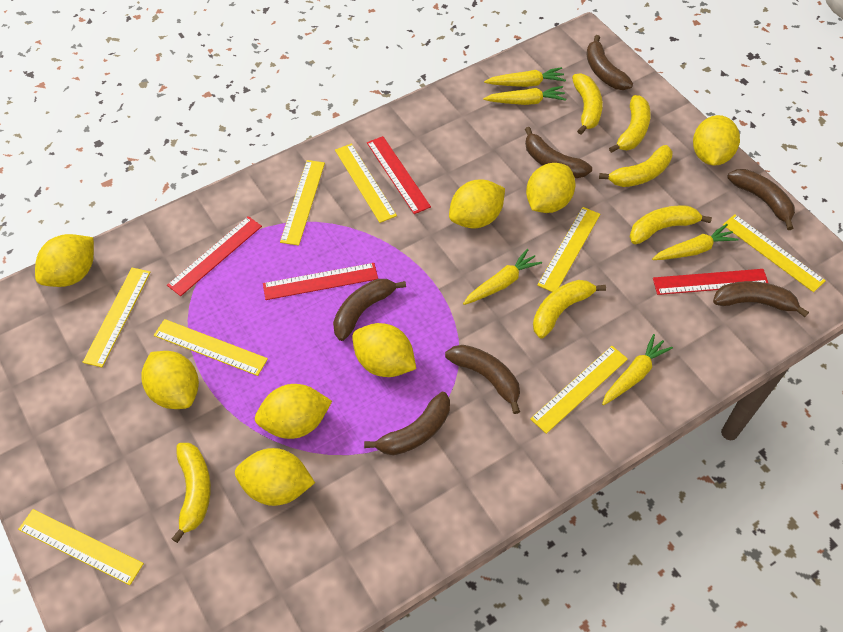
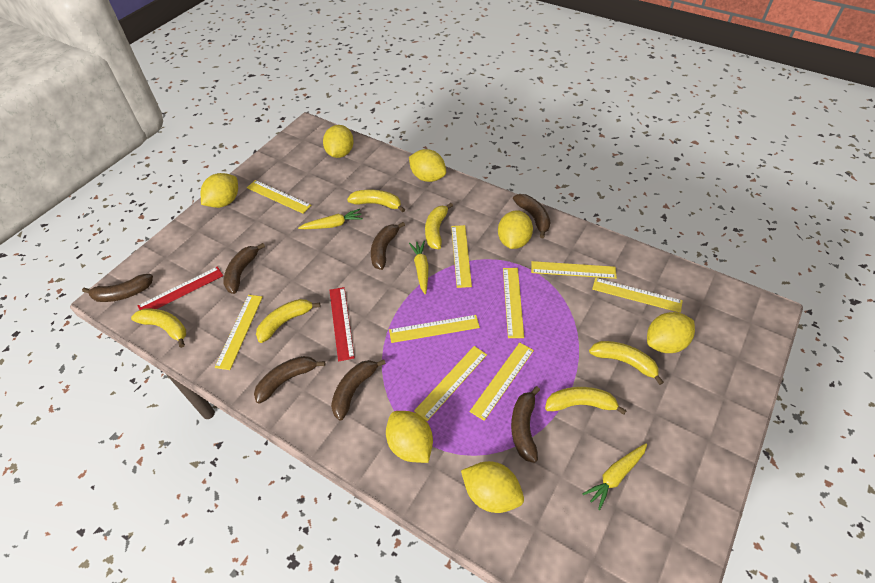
red ruler: [167,216,262,296] [263,263,378,300] [367,136,431,214] [653,269,769,295] = 4 -> [138,266,223,310] [329,287,355,361] = 2
yellow carrot: [463,249,542,305] [483,86,566,105] [484,67,566,87] [602,334,673,406] [652,224,739,260] = 5 -> [298,209,363,229] [409,241,429,294] [582,443,647,510] = 3
yellow lemon: [35,234,94,287] [142,351,199,409] [235,448,315,506] [255,384,332,439] [352,323,416,377] [449,179,505,228] [526,163,576,213] [693,115,740,166] = 8 -> [201,173,238,208] [323,125,354,158] [386,411,433,463] [409,149,446,182] [461,461,524,513] [498,210,533,249] [647,312,695,353] = 7
yellow ruler: [18,509,144,585] [83,267,150,367] [154,319,268,376] [280,160,325,246] [335,144,397,223] [530,346,628,434] [537,207,600,292] [723,214,826,292] = 8 -> [214,295,263,370] [247,180,312,214] [389,315,480,343] [414,346,487,421] [451,225,472,288] [469,342,534,421] [503,268,524,338] [531,261,617,279] [592,278,683,313] = 9

